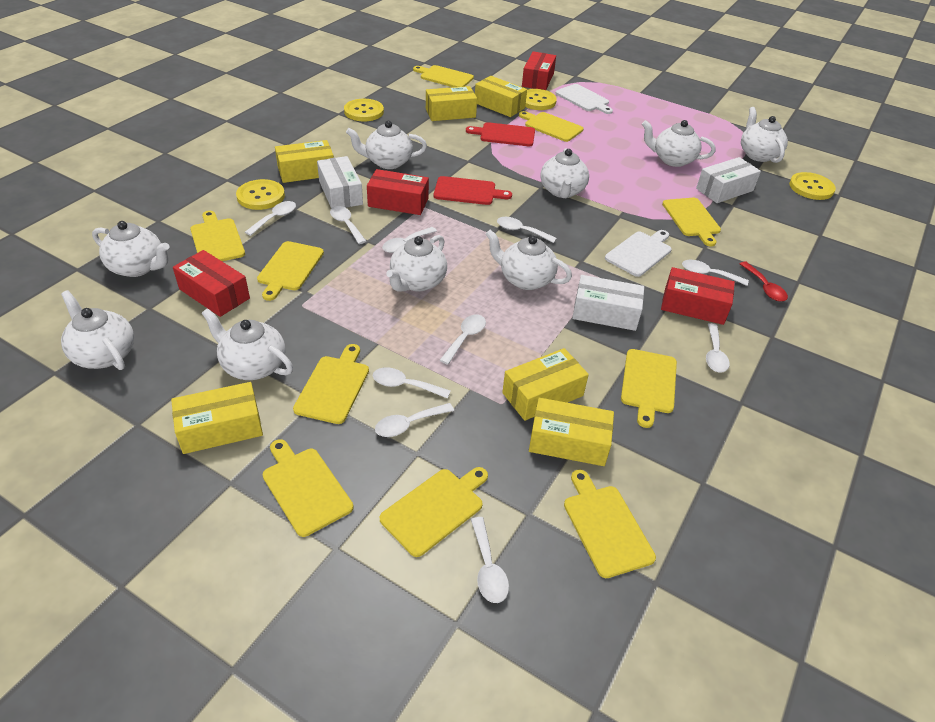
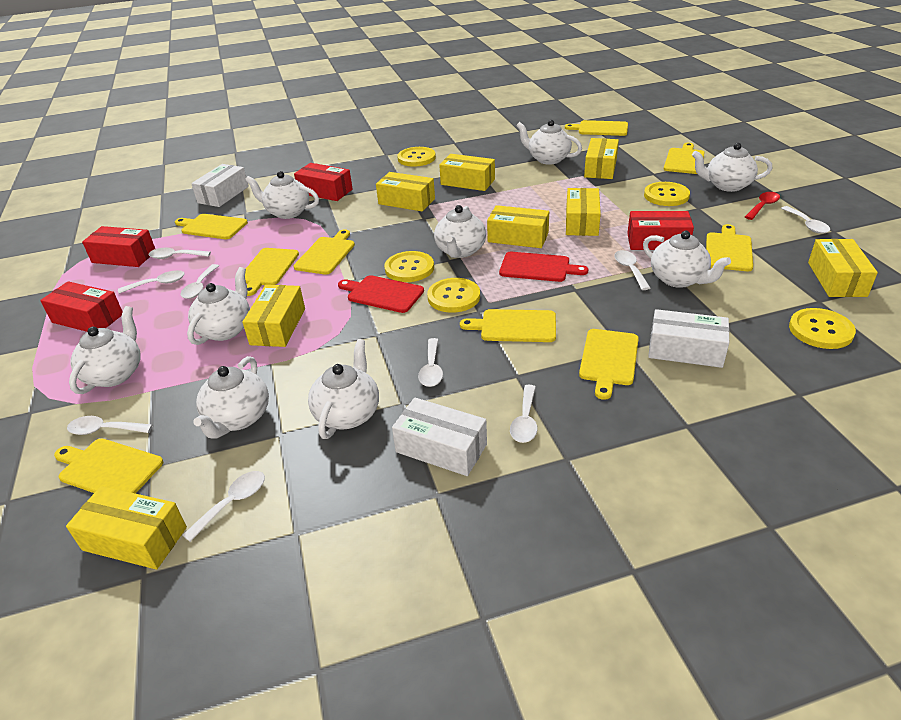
white cutting board: [556,84,613,114] [605,230,672,277] = 2 -> none = 0
white spoon: [245,201,296,236] [330,206,366,244] [373,367,451,399] [375,403,454,437] [382,227,437,253] [439,314,486,365] [471,517,509,603] [497,217,557,243] [682,260,749,286] [706,323,730,372] = 10 -> [67,416,153,435] [118,270,185,294] [148,248,211,259] [180,264,219,299] [182,471,265,542] [418,338,443,387] [510,385,538,443] [614,250,650,290] [781,206,830,234] = 9
yellow box: [171,382,263,454] [275,140,334,183] [426,86,477,121] [475,76,527,117] [502,348,589,421] [529,398,614,466] = 6 -> [66,486,187,570] [242,285,305,347] [376,172,435,212] [439,154,495,191] [487,205,549,248] [566,188,601,236] [584,138,619,179] [808,239,878,297] = 8
yellow button: [236,179,285,210] [344,99,384,121] [525,89,557,110] [789,172,836,200] = 4 -> [384,251,434,282] [397,147,436,167] [427,278,480,313] [644,182,690,206] [789,308,856,349] = 5
yellow cutting board: [190,211,245,261] [257,241,324,301] [263,439,354,537] [293,344,369,424] [380,467,488,557] [413,65,474,87] [519,111,584,142] [564,470,656,578] [621,349,677,428] [662,198,721,246] = 10 -> [54,438,164,494] [175,214,248,239] [245,248,299,296] [293,229,355,275] [460,309,556,342] [565,120,628,136] [579,329,639,400] [664,143,705,174] [706,224,753,271] = 9

